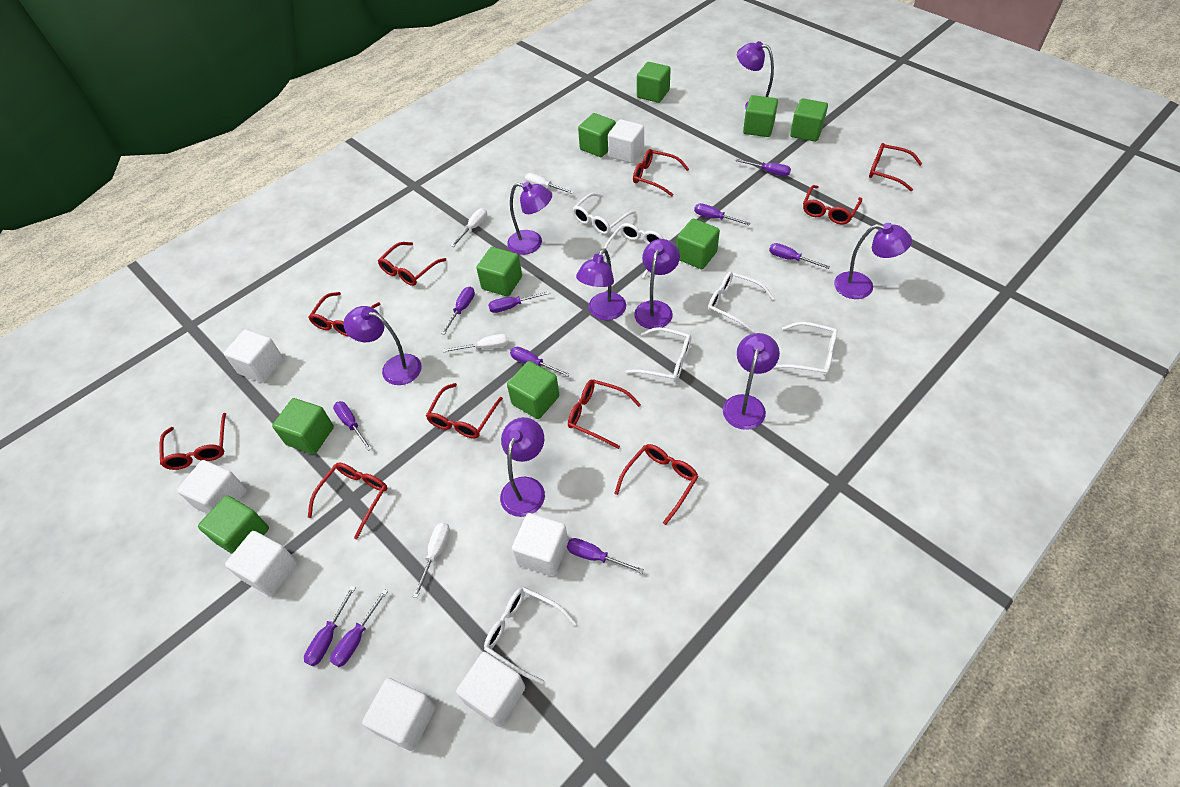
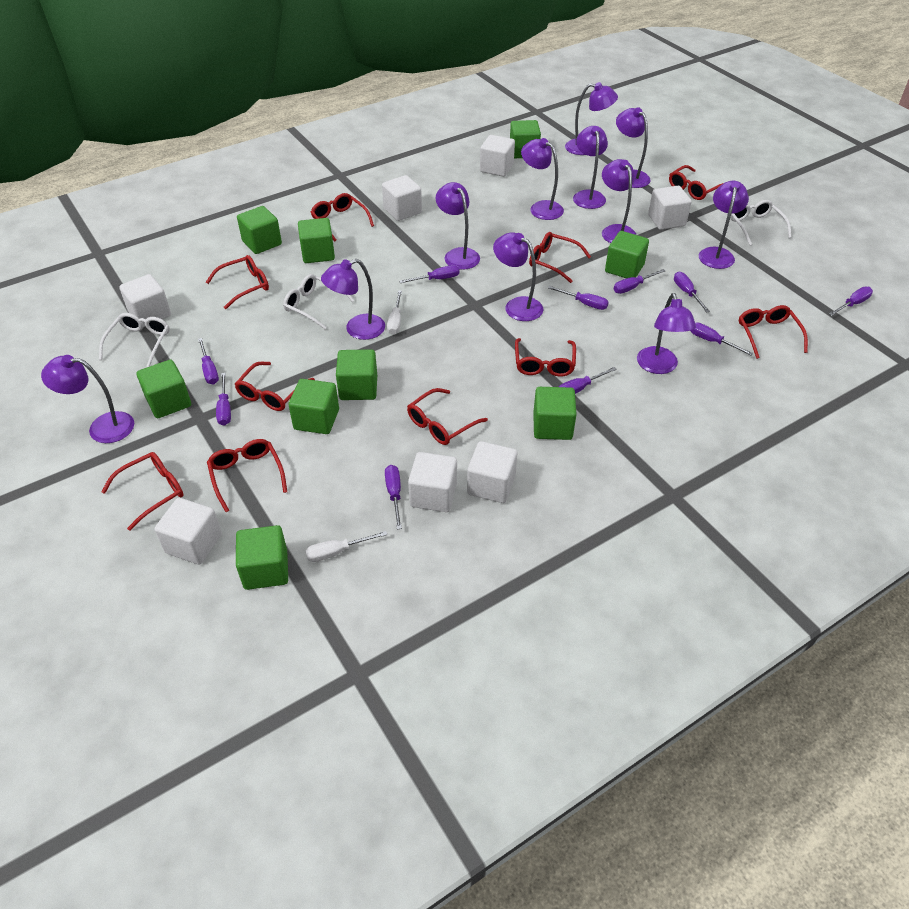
purple lamp: [343,306,422,385] [500,417,545,517] [507,182,552,255] [576,248,626,320] [634,239,680,329] [723,333,780,430] [737,41,774,109] [834,223,912,299] = 8 -> [41,355,134,443] [321,259,385,340] [435,182,480,270] [493,232,543,321] [521,138,564,220] [565,82,618,155] [573,126,608,209] [602,159,636,243] [616,107,651,188] [637,293,696,374] [699,181,749,269] = 11
white glasses: [484,587,577,685] [572,193,636,235] [603,223,664,278] [625,327,691,382] [708,272,774,332] [774,322,837,376] = 6 -> [99,313,170,367] [283,274,354,329] [730,200,792,246] = 3
white screwdriver: [413,522,450,598] [443,334,509,352] [451,208,487,247] [525,173,574,194] = 4 -> [305,531,388,562] [387,291,402,335] = 2

